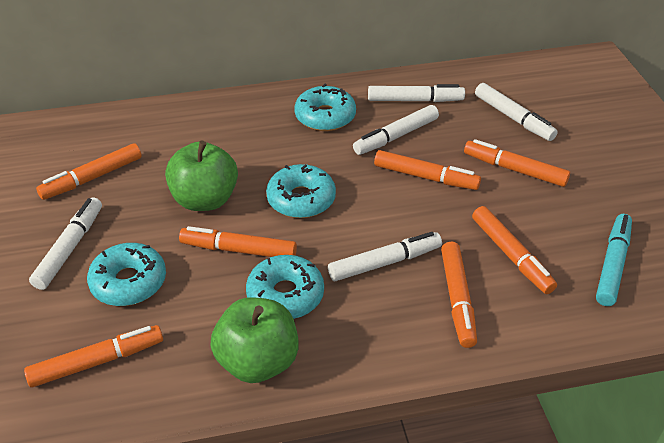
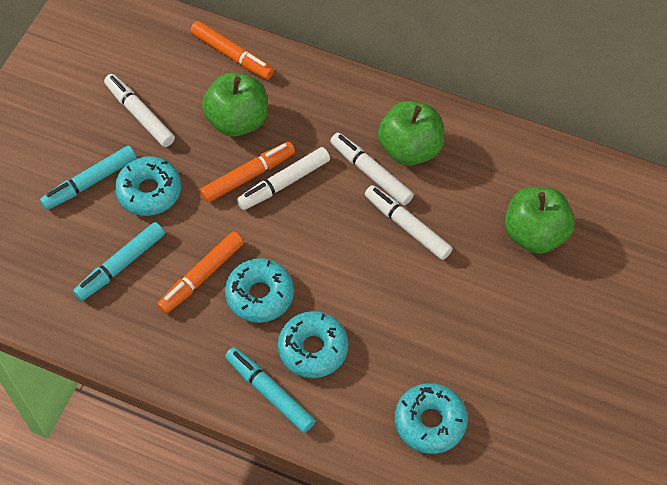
green apple: [165,141,238,211] [210,297,299,383] = 2 -> [202,73,268,137] [378,101,444,166] [504,187,575,254] = 3
orange marker: [24,325,163,387] [36,143,142,200] [179,226,297,257] [374,150,481,190] [441,242,477,348] [464,139,570,187] [472,206,557,294] = 7 -> [157,232,244,314] [190,21,274,80] [200,142,295,203] = 3
turquoise marker: [596,214,632,306] = 1 -> [40,145,137,210] [73,222,165,301] [225,347,316,433] = 3
white marker: [29,197,102,290] [328,232,442,281] [353,105,439,155] [368,84,465,102] [475,83,558,141] = 5 -> [104,74,175,147] [237,147,330,210] [330,133,414,206] [365,185,453,260] = 4

